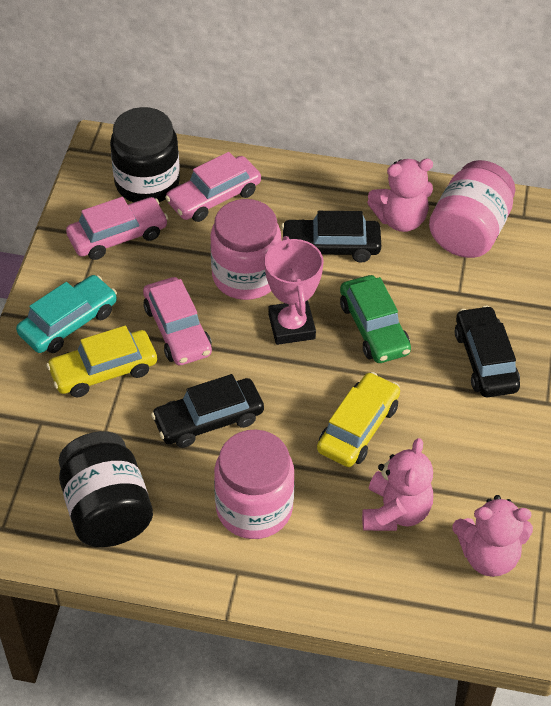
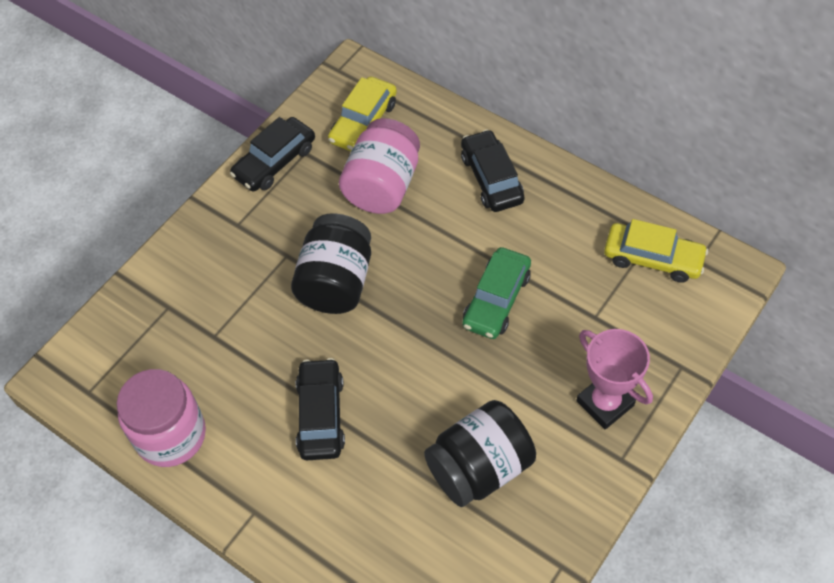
pink car: [66,197,168,260] [143,277,212,365] [165,152,261,222] = 3 -> none = 0
pink jar: [210,199,281,300] [214,430,294,539] [429,160,515,258] = 3 -> [117,369,206,467] [339,118,420,214] = 2
pink teddy bear: [362,438,433,531] [367,159,433,232] [452,495,533,577] = 3 -> none = 0
turquoise car: [16,275,117,353] = 1 -> none = 0

